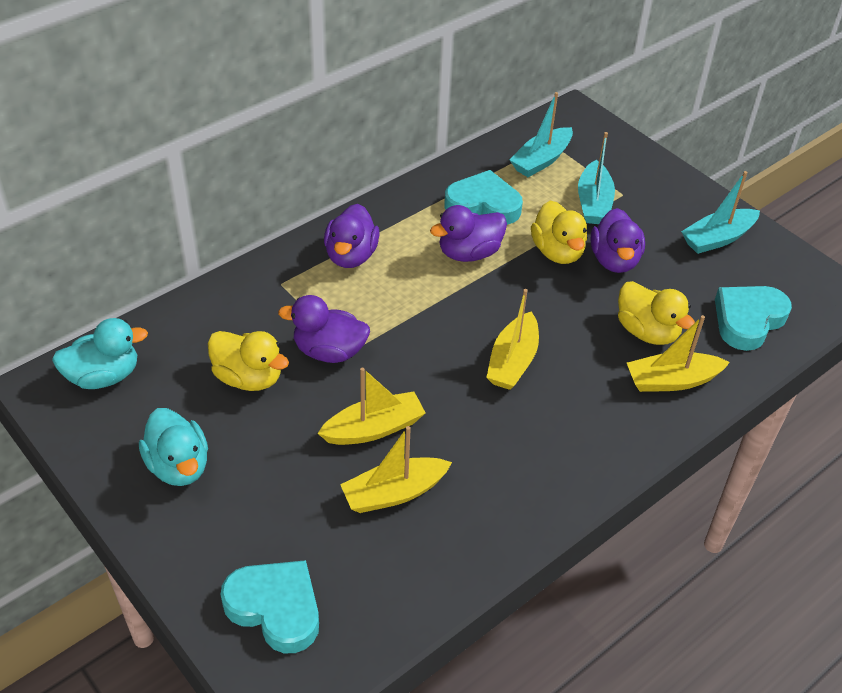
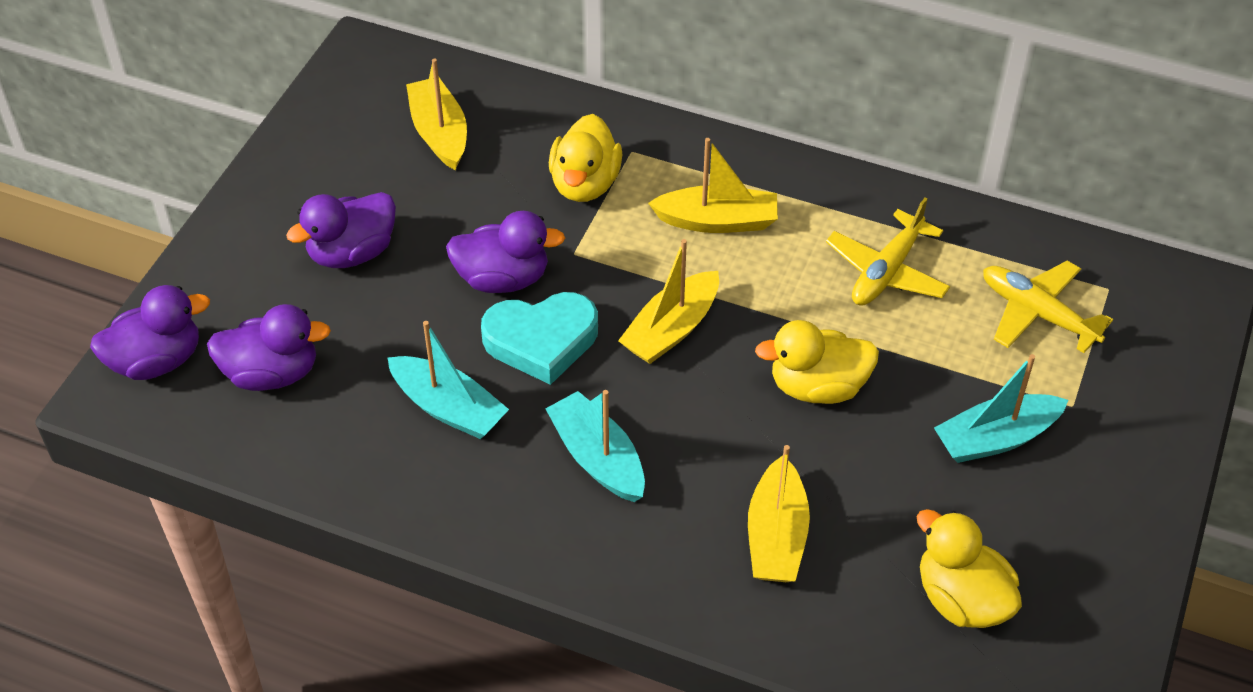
turquoise duck: [52,318,148,389] [139,408,208,486] = 2 -> none = 0
turquoise heart: [220,560,319,653] [444,170,523,225] [715,286,792,351] = 3 -> [481,292,598,385] = 1
yellow plane: none = 0 -> [826,197,950,306] [983,261,1113,353] = 2

